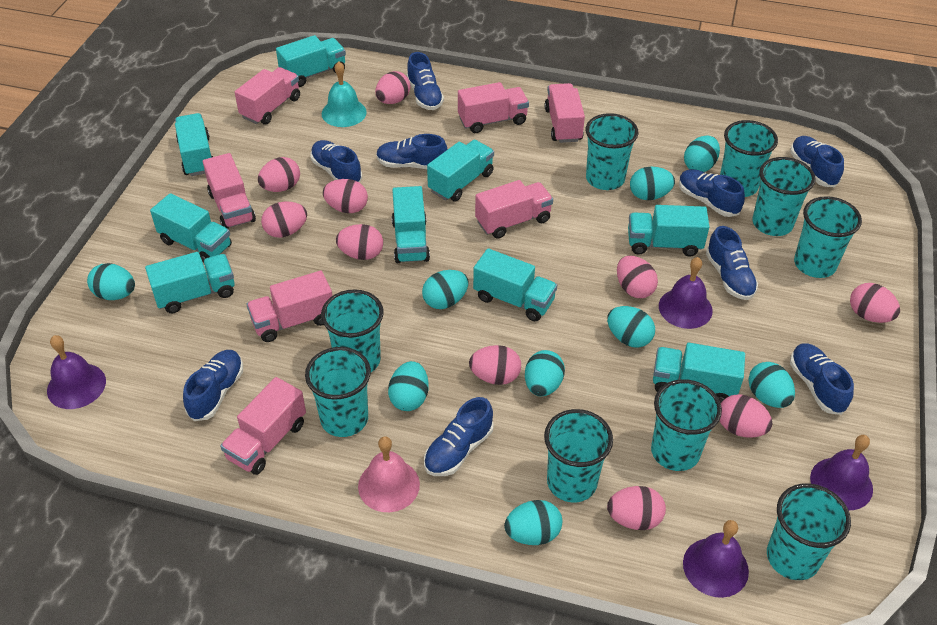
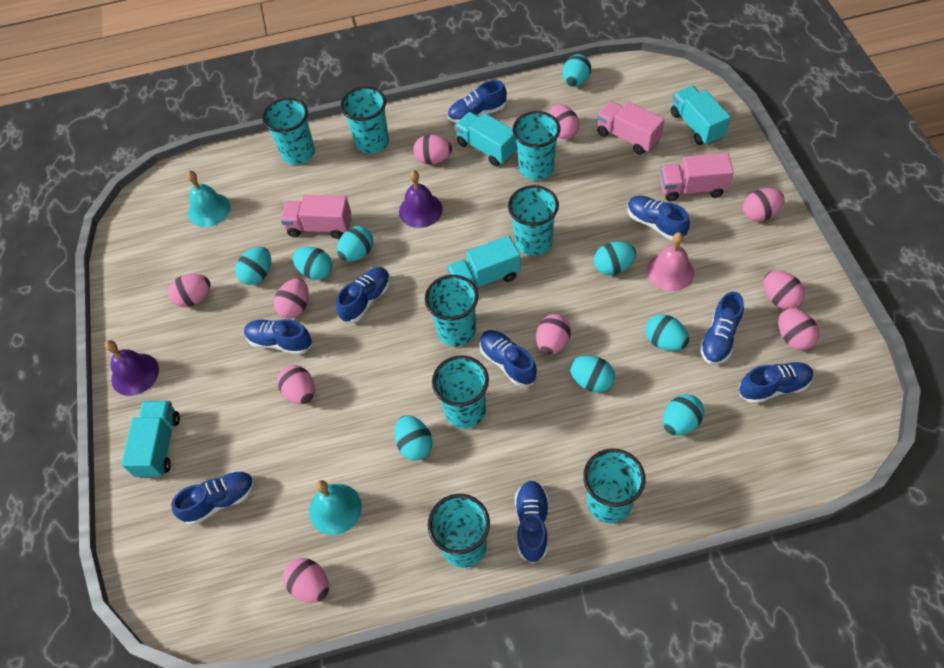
pink truck: [203,153,256,229] [220,377,306,475] [235,67,300,125] [246,271,332,342] [458,82,529,133] [475,180,553,239] [544,83,585,143] = 7 -> [281,195,351,239] [597,101,665,155] [660,153,734,202] = 3
purple bell: [47,335,106,409] [659,257,713,329] [683,520,749,598] [810,435,873,510] = 4 -> [105,340,159,396] [399,170,443,228] = 2
turquoise bell: [322,61,367,127] = 1 -> [187,171,230,227] [309,480,362,535] = 2
turquoise cup: [305,347,371,437] [321,289,384,372] [544,409,613,502] [586,113,638,190] [651,379,722,471] [720,120,778,197] [752,157,816,236] [767,483,851,580] [794,196,862,278] = 9 -> [262,98,315,165] [340,86,389,154] [425,275,478,346] [428,494,490,568] [432,355,489,428] [508,185,559,256] [512,111,561,180] [583,448,646,523] = 8
turquoise truck: [145,252,235,313] [150,193,232,263] [175,113,213,176] [276,35,346,87] [392,186,430,263] [427,140,494,201] [473,248,557,321] [628,205,709,257] [653,343,745,403] = 9 -> [121,401,180,478] [447,235,521,287] [455,112,517,166] [671,86,731,146] = 4

